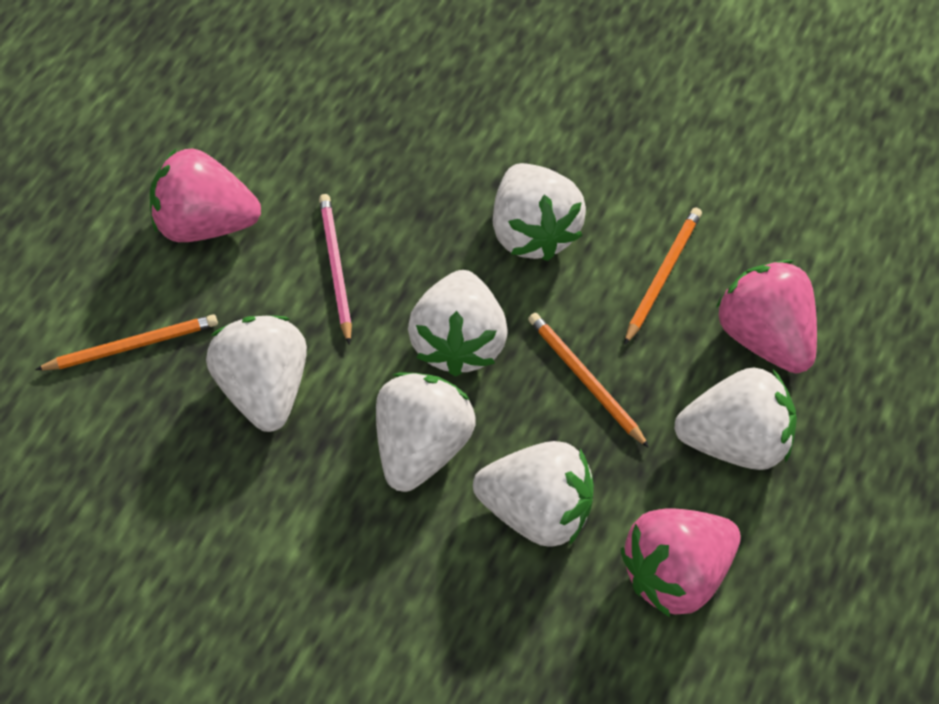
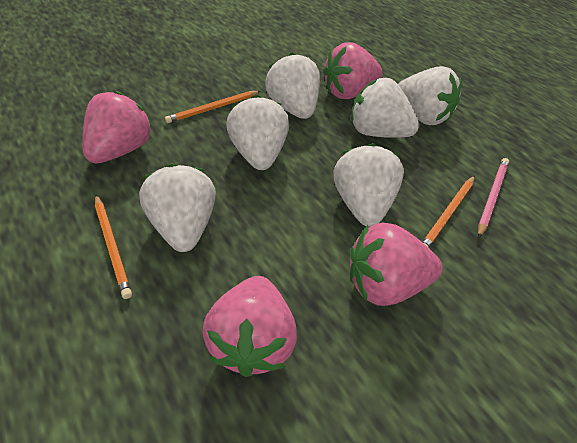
pink strawberry: [150,148,261,242] [621,508,741,617] [716,260,817,373] = 3 -> [82,91,153,163] [202,276,297,377] [323,42,382,99] [350,222,443,306] = 4

